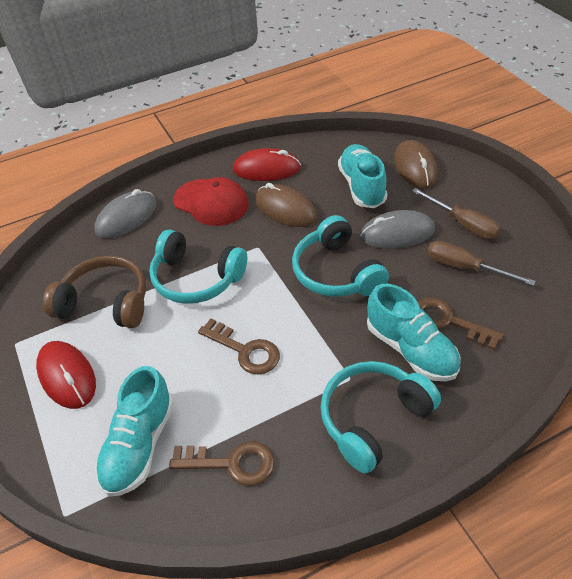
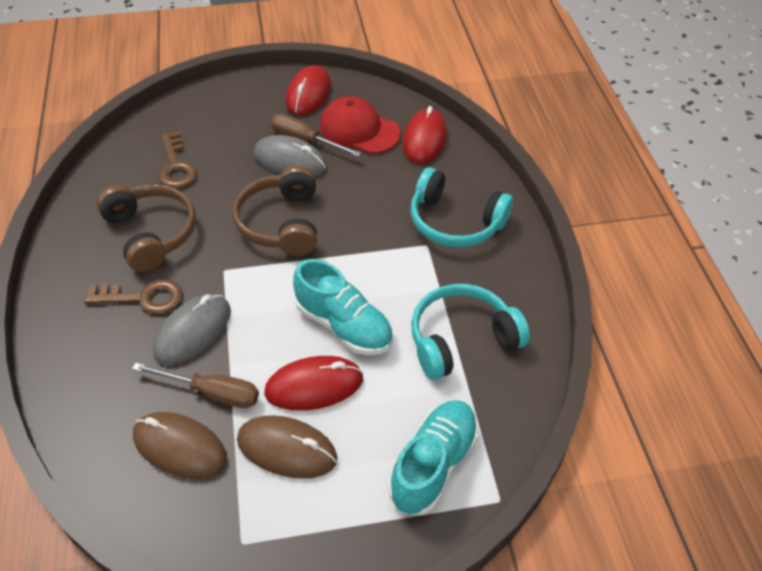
brown headphones: [43,256,146,328] = 1 -> [96,184,196,272] [232,165,317,256] = 2
brown key: [169,441,275,486] [198,318,280,375] [418,297,503,350] = 3 -> [84,279,183,314] [159,131,197,188] = 2
red mouse: [36,341,96,409] [233,148,301,181] = 2 -> [264,356,363,410] [286,65,331,116] [403,106,447,164] = 3
turquoise headphones: [149,229,247,304] [292,215,389,297] [321,361,441,474] = 3 -> [410,167,513,247] [411,284,530,380] = 2
turquoise shoe: [95,366,174,496] [338,144,387,208] [367,284,460,381] = 3 -> [293,259,393,355] [389,400,479,515] = 2

